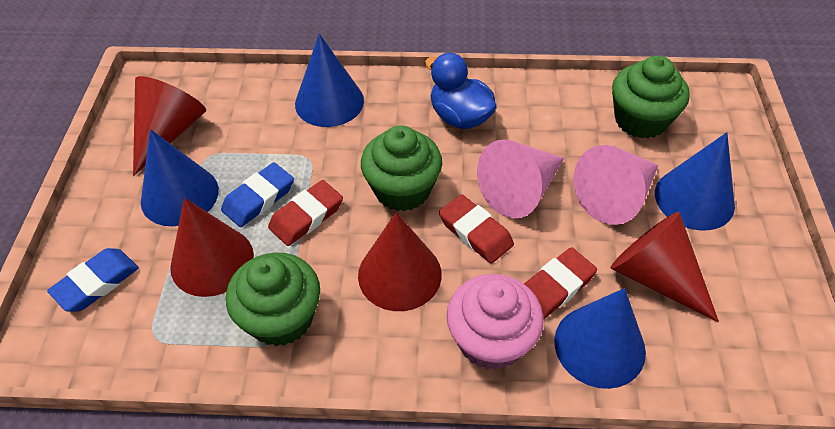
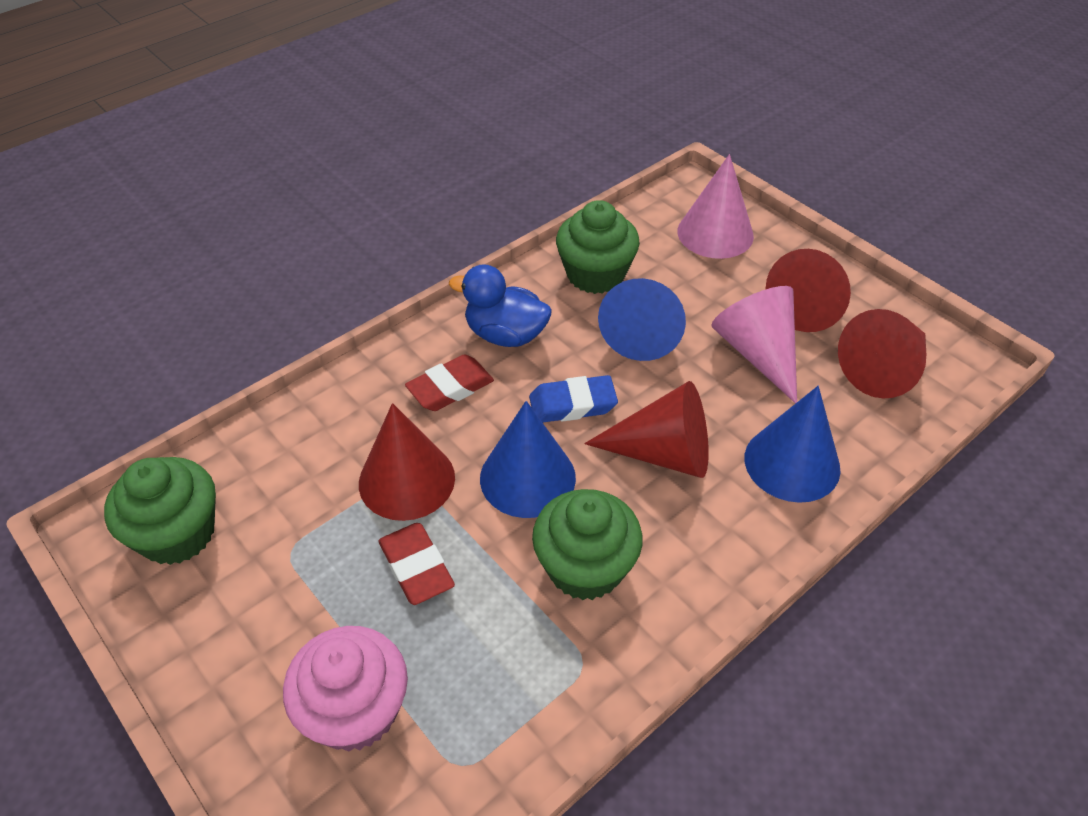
blue cone: [141,129,219,226] [295,34,364,127] [554,288,646,389] [655,132,735,231] = 4 -> [480,401,576,518] [598,278,686,361] [745,386,841,503] = 3
blue eraser: [47,248,139,312] [221,162,294,227] = 2 -> [529,375,618,423] = 1
red eraser: [268,180,343,246] [439,194,514,264] [524,247,597,319] = 3 -> [378,523,455,605] [405,354,494,411] = 2

